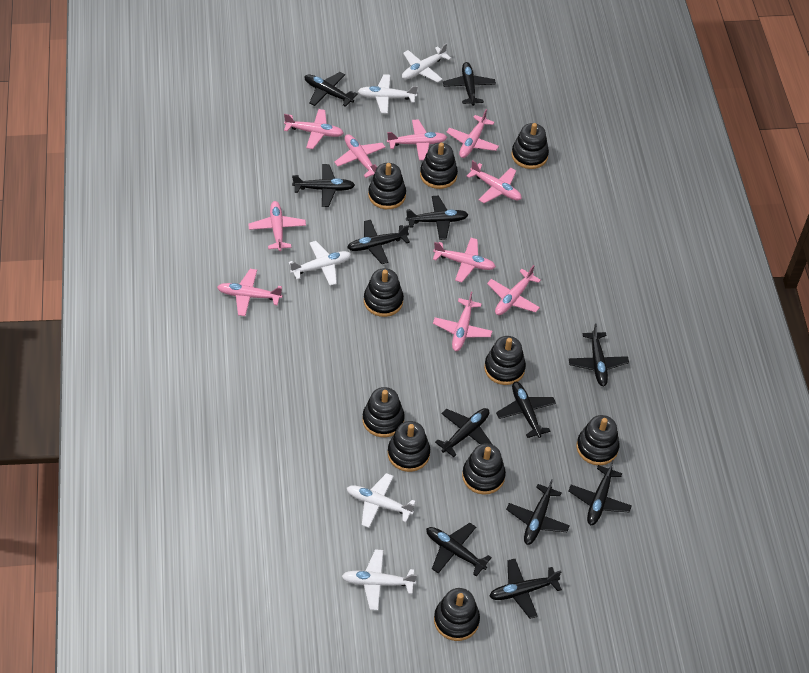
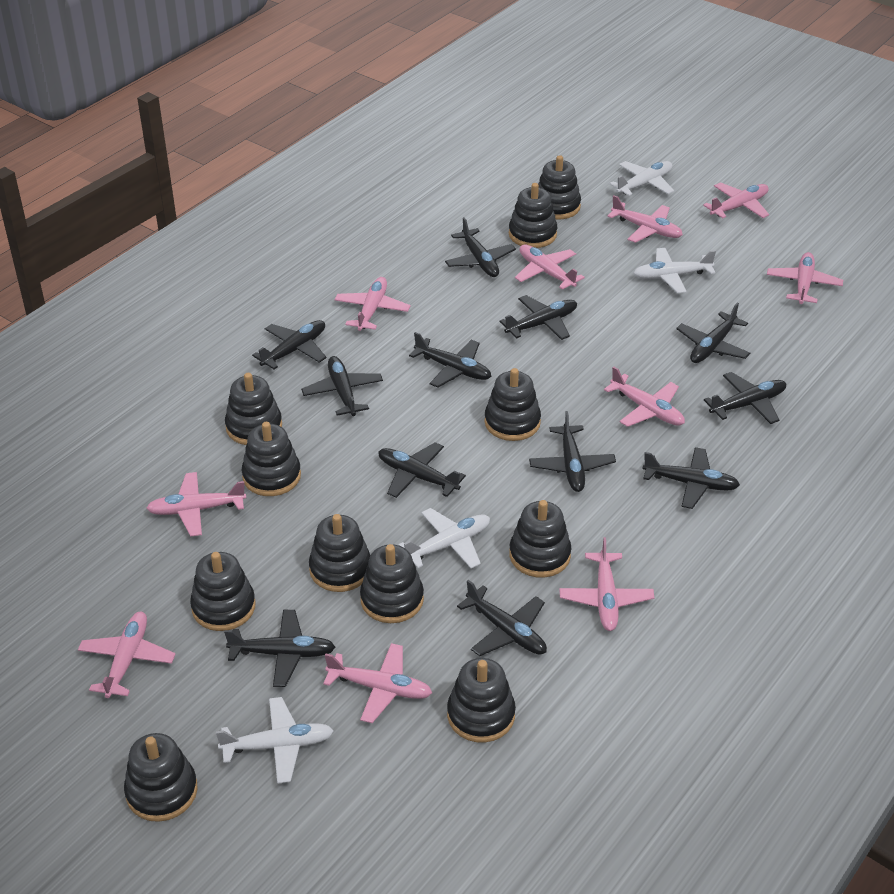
black stacking toy: [362,387,405,437] [364,268,404,317] [368,163,406,209] [388,421,430,472] [420,143,458,189] [434,588,480,641] [462,443,506,495] [484,336,526,385] [511,123,549,169] [576,415,619,465] = 10 -> [124,733,198,822] [190,552,256,631] [225,373,282,445] [242,422,301,496] [309,514,371,592] [360,544,424,623] [447,658,516,743] [484,368,541,441] [509,183,557,248] [509,500,571,578] [538,155,581,220] = 11
white plane: [289,241,351,286] [342,549,417,610] [347,473,416,528] [358,74,418,114] [402,43,451,82] = 5 -> [216,697,334,784] [398,508,490,568] [610,161,674,196] [633,248,716,293] = 4

